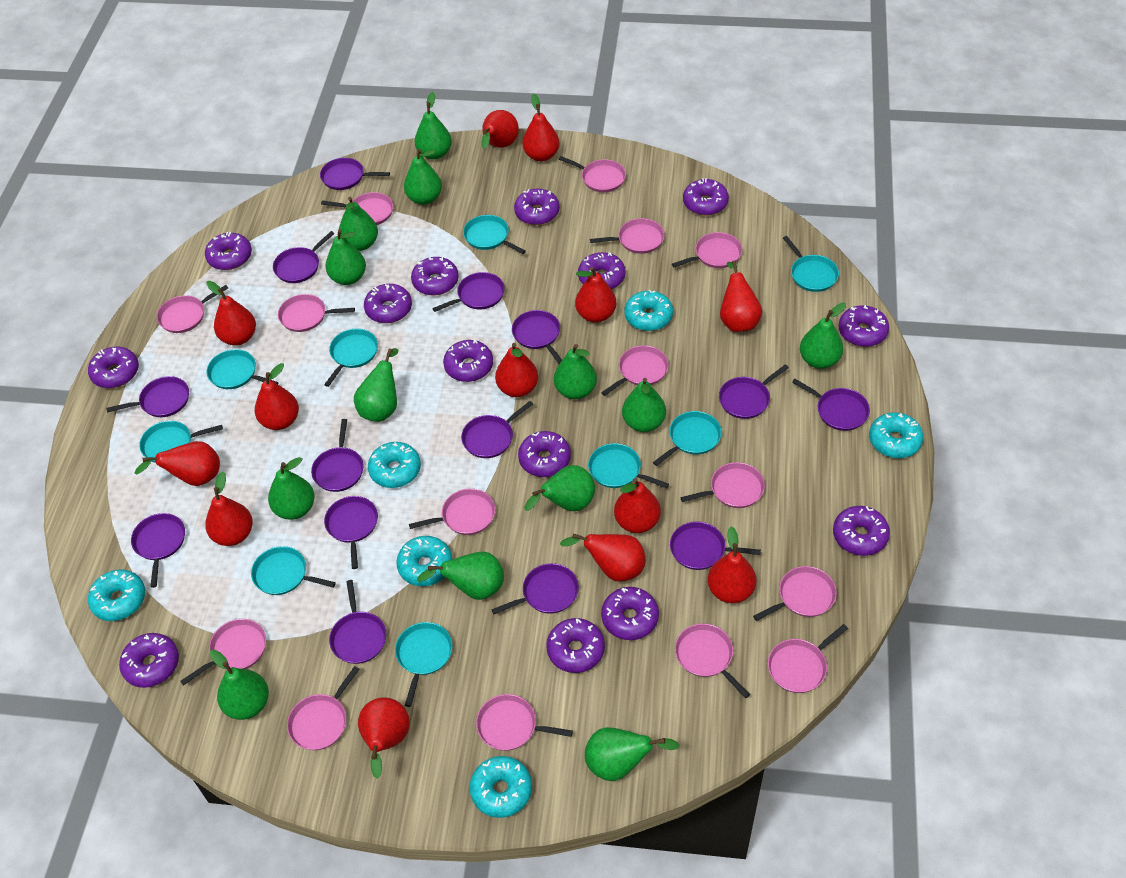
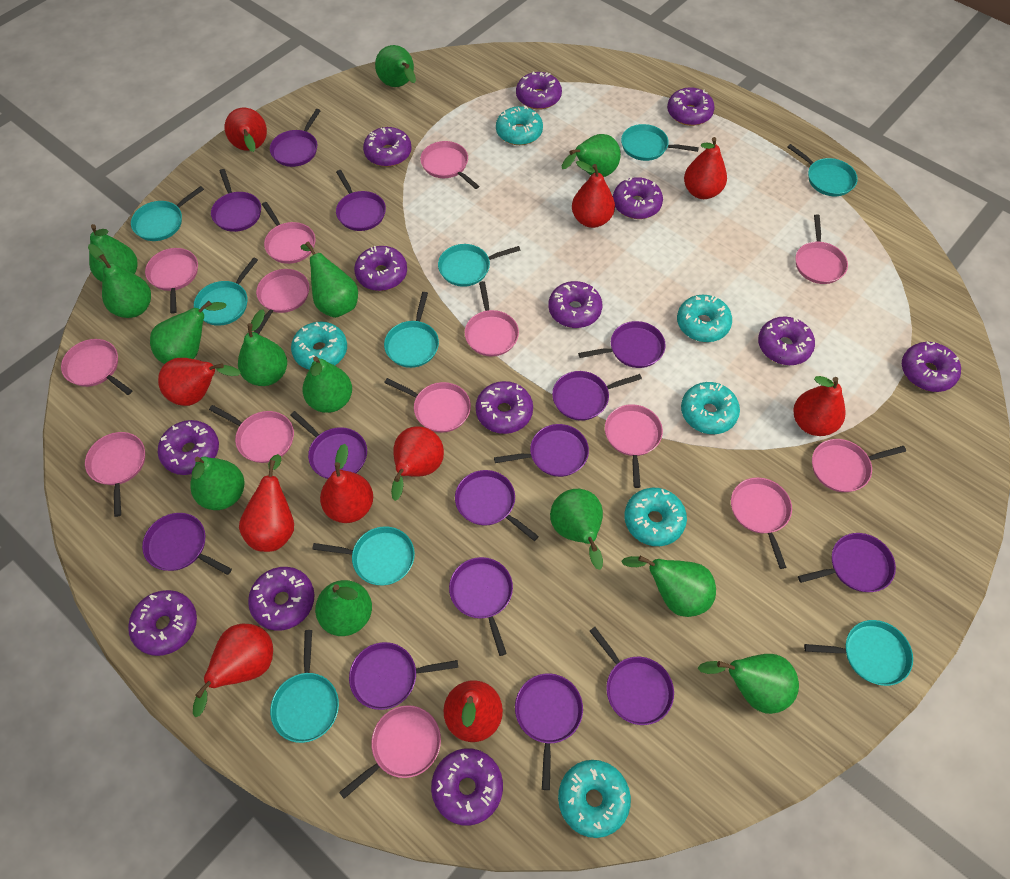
pink pan: [157,285,228,333] [180,619,266,685] [278,294,355,332] [287,666,360,750] [321,192,393,225] [409,488,495,535] [476,694,573,751] [559,156,626,192] [590,218,665,254] [601,345,669,396] [672,232,742,268] [675,624,750,698] [680,462,765,508] [753,566,837,621] [768,624,848,693] = 15 -> [61,339,132,395] [85,432,145,517] [145,248,198,314] [209,405,294,463] [254,269,309,334] [262,202,316,264] [339,705,441,799] [384,378,471,433] [420,141,479,189] [465,281,519,357] [605,404,663,488] [731,477,792,569] [796,214,848,284] [812,439,906,492] = 14
purple donut: [88,347,139,388] [119,633,179,688] [205,232,252,270] [364,284,412,323] [411,257,459,295] [443,340,493,382] [514,189,560,225] [518,431,571,477] [546,618,605,673] [578,252,626,289] [601,587,659,640] [683,178,729,215] [833,506,890,556] [838,305,889,347] = 14 -> [128,590,197,656] [158,420,219,475] [248,567,315,631] [354,246,407,291] [363,127,412,167] [431,748,503,826] [475,381,533,434] [516,72,562,110] [549,281,602,328] [613,177,663,219] [667,87,715,126] [758,316,815,365] [902,341,961,392] = 13
red pear: [134,441,220,486] [205,472,253,546] [206,281,256,345] [255,363,299,430] [358,697,410,779] [482,110,519,148] [495,343,538,397] [522,94,560,161] [560,533,646,582] [575,267,616,323] [614,478,661,533] [708,527,756,603] [720,260,762,332] = 13 -> [158,358,241,406] [193,624,273,717] [225,108,267,152] [239,454,294,552] [320,444,373,523] [391,426,444,501] [443,680,503,742] [572,161,615,228] [684,137,727,199] [793,376,846,436] = 10

